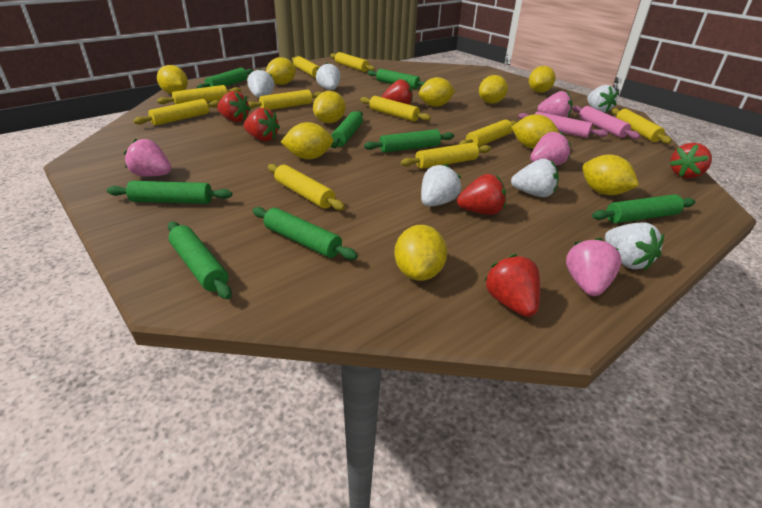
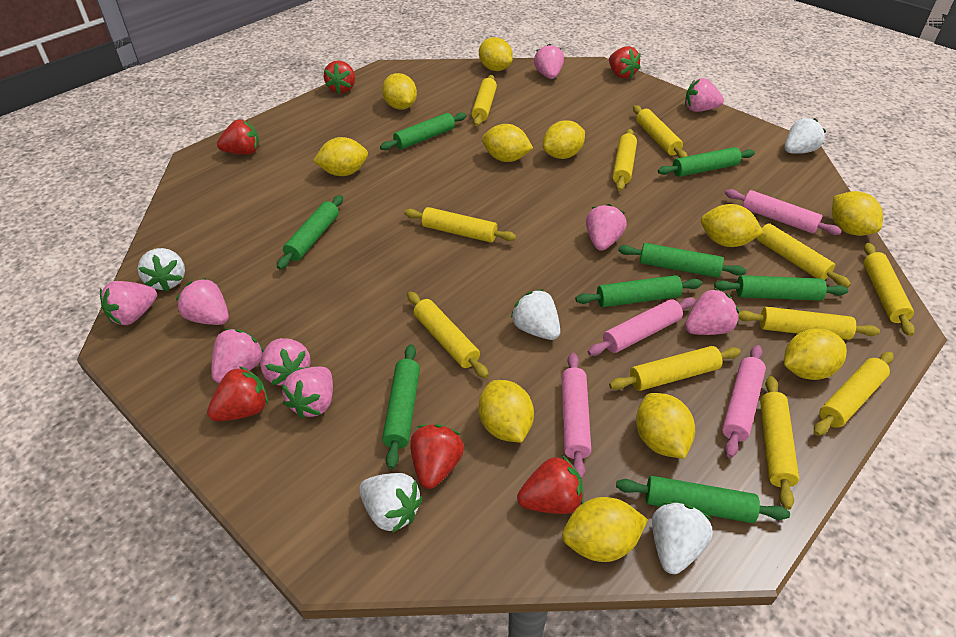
pink rolling pin: [518,112,608,138] [572,106,640,139] = 2 -> [562,353,591,479] [588,297,696,356] [722,345,766,458] [725,189,842,235] = 4
pink strawberry: [124,139,171,176] [530,132,571,166] [538,91,573,118] [566,238,622,296] = 4 -> [100,281,157,325] [176,278,229,325] [211,329,264,383] [260,338,311,386] [282,367,333,419] [534,43,564,79] [586,204,627,251] [685,78,724,112] [685,289,739,335] = 9
white strawberry: [247,69,274,98] [316,63,341,90] [421,164,461,206] [511,158,559,197] [587,85,618,112] [605,222,664,270] = 6 -> [138,248,185,292] [359,473,423,533] [511,289,560,340] [652,502,713,574] [785,118,826,154] = 5
yellow lemon: [157,65,188,94] [266,57,296,85] [281,122,334,159] [313,91,346,123] [394,225,447,281] [419,77,455,107] [479,75,508,104] [511,114,559,149] [529,66,555,93] [582,155,639,195] = 10 -> [313,137,368,176] [382,73,417,110] [479,37,513,71] [479,380,534,443] [482,124,533,162] [543,120,585,159] [562,497,648,562] [636,393,695,459] [701,204,764,247] [784,328,847,380] [832,191,883,236] = 11
yellow rolling pin: [133,99,219,126] [157,85,241,104] [248,89,322,110] [268,164,345,211] [292,56,320,78] [330,52,375,72] [360,96,431,122] [401,142,491,169] [459,120,517,147] [611,108,672,144] = 10 -> [404,207,516,243] [407,291,489,378] [472,75,497,126] [609,346,741,391] [613,129,637,191] [633,105,687,158] [738,307,880,340] [757,223,851,288] [760,376,799,510] [814,352,894,436] [864,243,915,336] = 11

